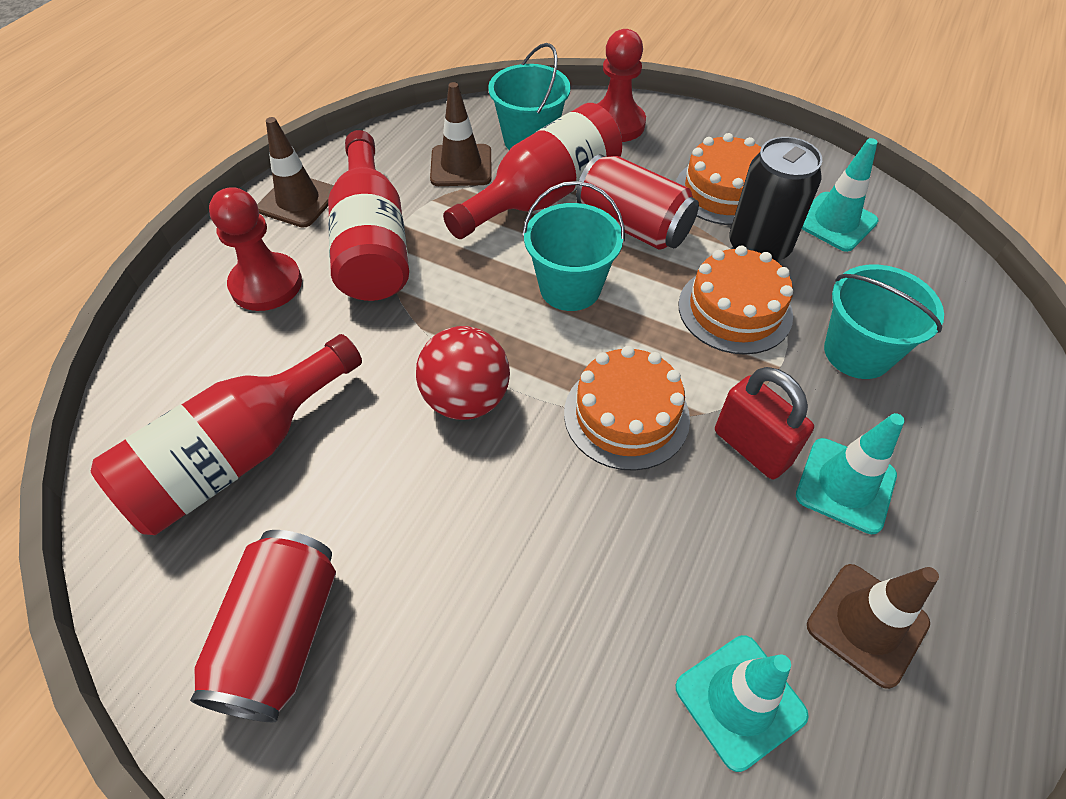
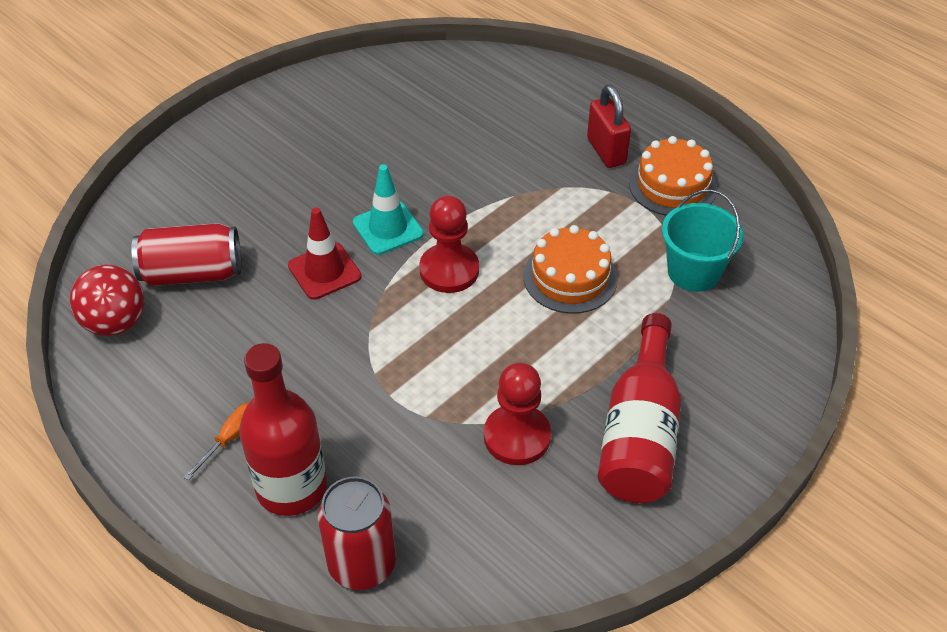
black can: [729,137,822,262] = 1 -> none = 0
brown traffic cone: [257,117,334,228] [430,82,492,186] [807,564,939,689] = 3 -> none = 0
orange cake: [564,346,690,471] [676,133,761,225] [678,246,793,355] = 3 -> [523,225,618,314] [629,136,717,216] = 2
orange screwdriver: none = 0 -> [184,403,248,481] = 1
red bottle: [91,334,362,535] [328,130,409,301] [443,103,622,239] = 3 -> [239,343,327,516] [598,313,681,503] = 2
red traffic cone: none = 0 -> [288,208,361,300] = 1
turquoise bucket: [488,43,571,150] [522,181,625,311] [824,265,944,379] = 3 -> [662,189,743,292] = 1
turquoise traffic cone: [676,635,809,772] [796,413,905,534] [802,138,879,252] = 3 -> [353,164,424,255] = 1

